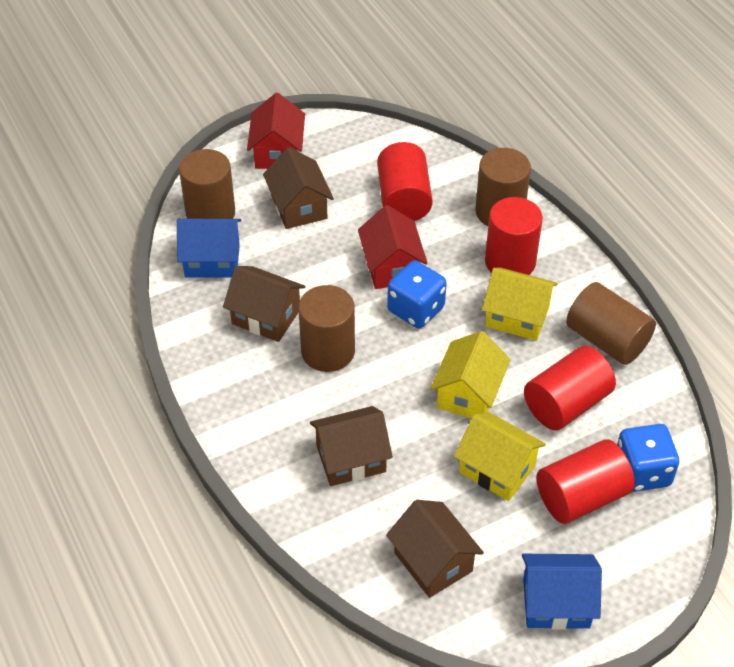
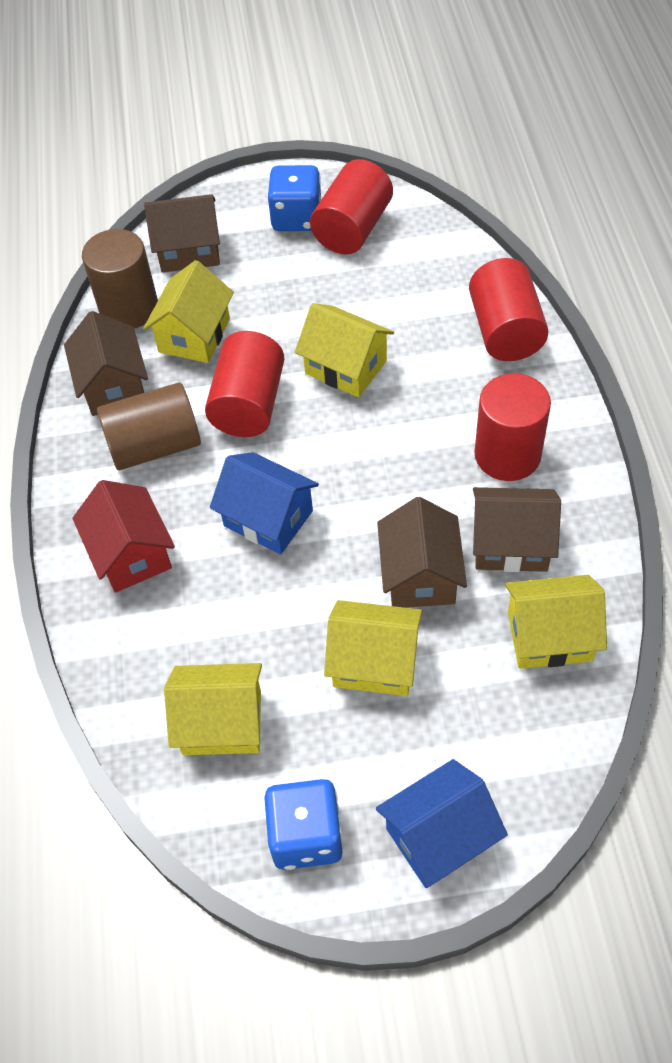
brown cylinder: [179,149,235,219] [298,285,355,372] [475,148,531,226] [566,282,656,365] = 4 -> [82,229,158,328] [97,382,201,470] = 2
red house: [247,93,305,169] [358,205,428,289] = 2 -> [72,480,175,593] = 1
yellow house: [430,331,511,419] [454,412,546,501] [482,267,558,341] = 3 -> [143,260,234,363] [164,663,262,755] [295,303,394,397] [324,600,422,696] [505,575,607,669] = 5

